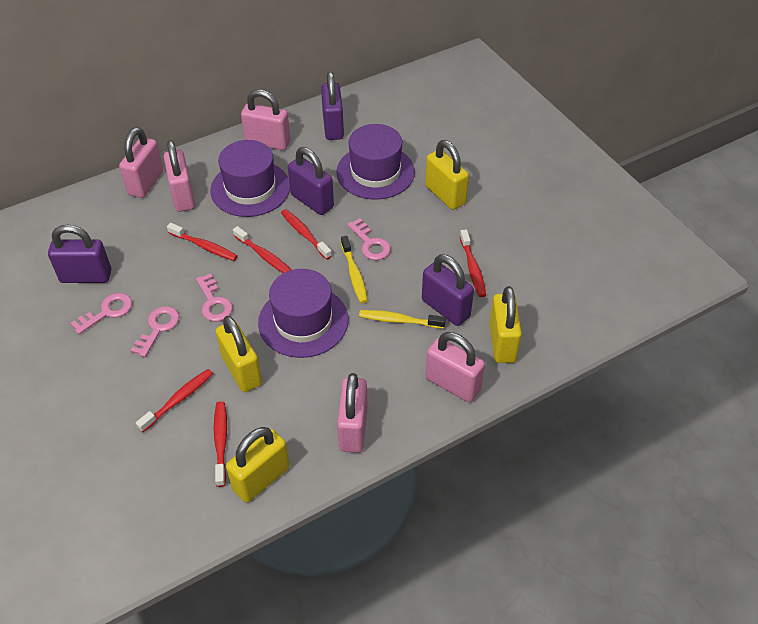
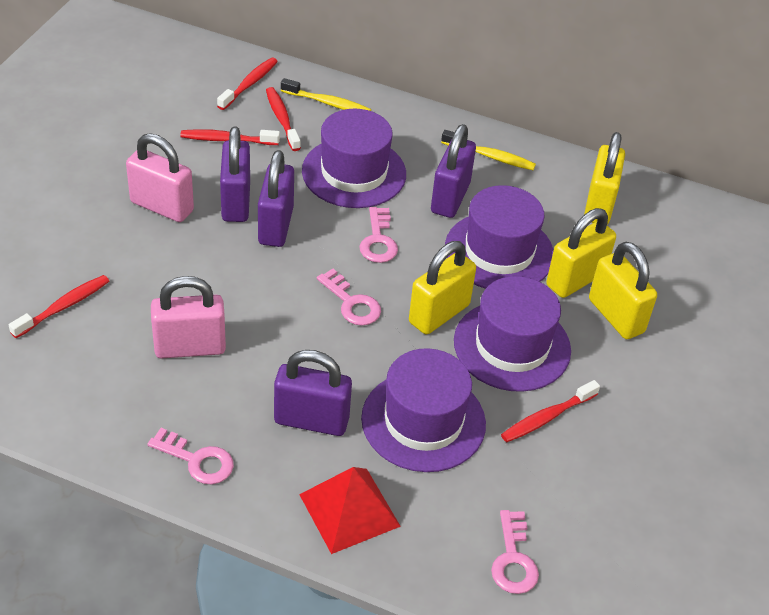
pink padlock: [119,127,163,198] [164,140,195,212] [241,90,290,150] [337,373,368,453] [425,332,485,402] = 5 -> [126,133,194,222] [151,276,226,358] = 2
purple hat: [210,140,290,217] [258,269,348,358] [336,124,415,200] = 3 -> [302,109,406,208] [361,348,486,472] [445,185,554,289] [454,276,571,392] = 4
red pyramid: none = 0 -> [299,467,401,554] = 1
red toothbrush: [136,369,213,432] [167,223,238,261] [214,401,227,487] [233,226,291,273] [281,209,332,260] [460,229,486,297] = 6 -> [9,275,109,338] [180,129,280,145] [217,57,278,110] [266,87,301,151] [501,380,600,442] = 5

